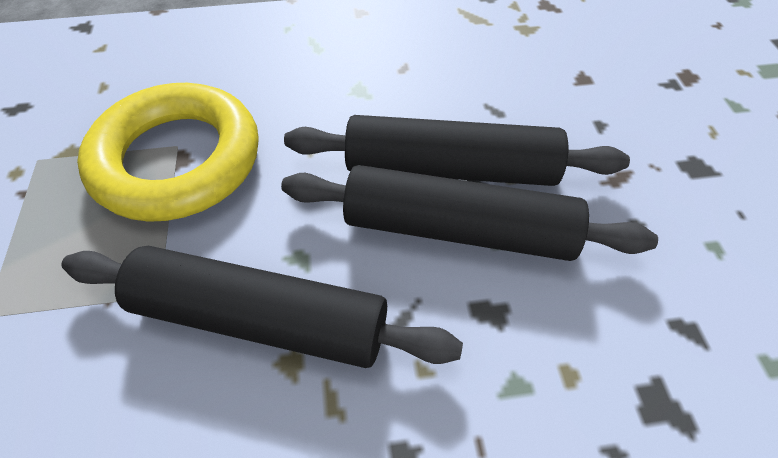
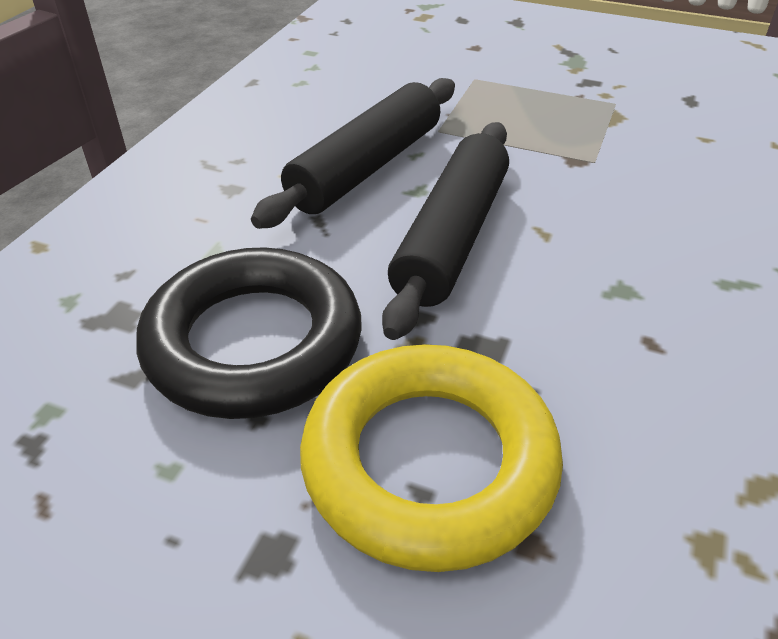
black ring: none = 0 -> [136,247,362,419] = 1
black rolling pin: [61,246,463,368] [281,165,658,261] [284,115,630,186] = 3 -> [251,78,455,229] [382,122,509,340] = 2

